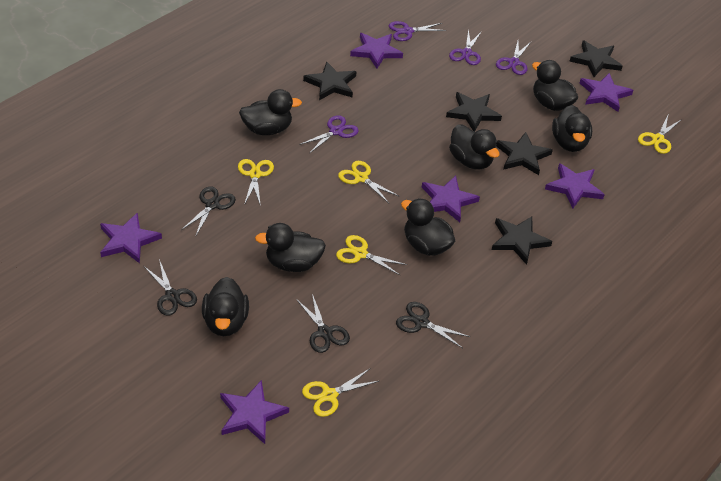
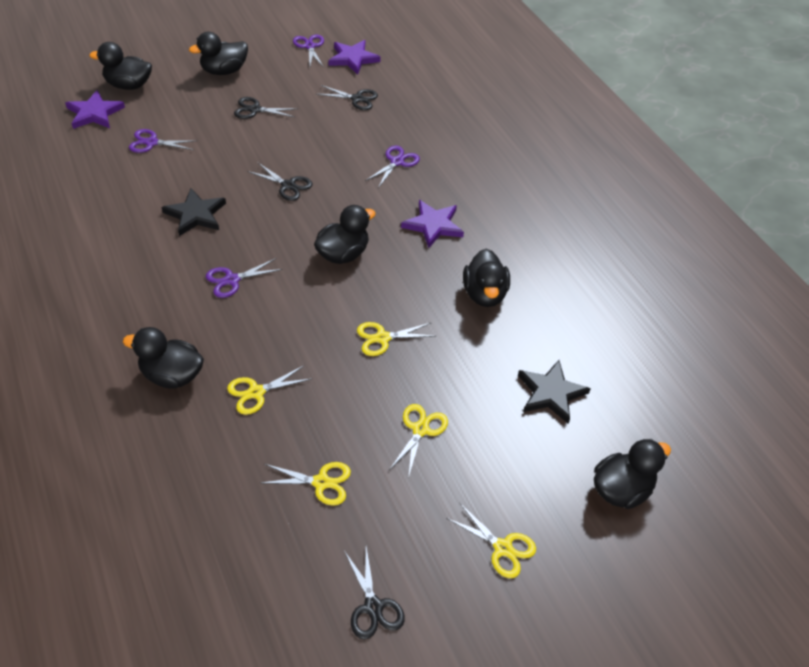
black duck: [202,277,249,336] [239,89,302,135] [255,223,326,272] [401,198,455,256] [449,124,499,170] [532,60,578,111] [552,105,592,152] = 7 -> [89,42,152,90] [123,327,204,389] [189,32,248,75] [314,205,376,264] [463,249,510,307] [594,439,671,509] = 6
black star: [303,61,357,100] [446,92,502,132] [492,217,552,265] [496,132,553,175] [570,40,622,77] = 5 -> [162,188,226,236] [518,360,591,424] = 2
purple star: [100,212,162,263] [220,380,289,444] [350,33,403,68] [422,176,480,222] [545,163,605,209] [580,73,633,112] = 6 -> [65,90,125,129] [328,40,381,75] [401,200,464,248] = 3

